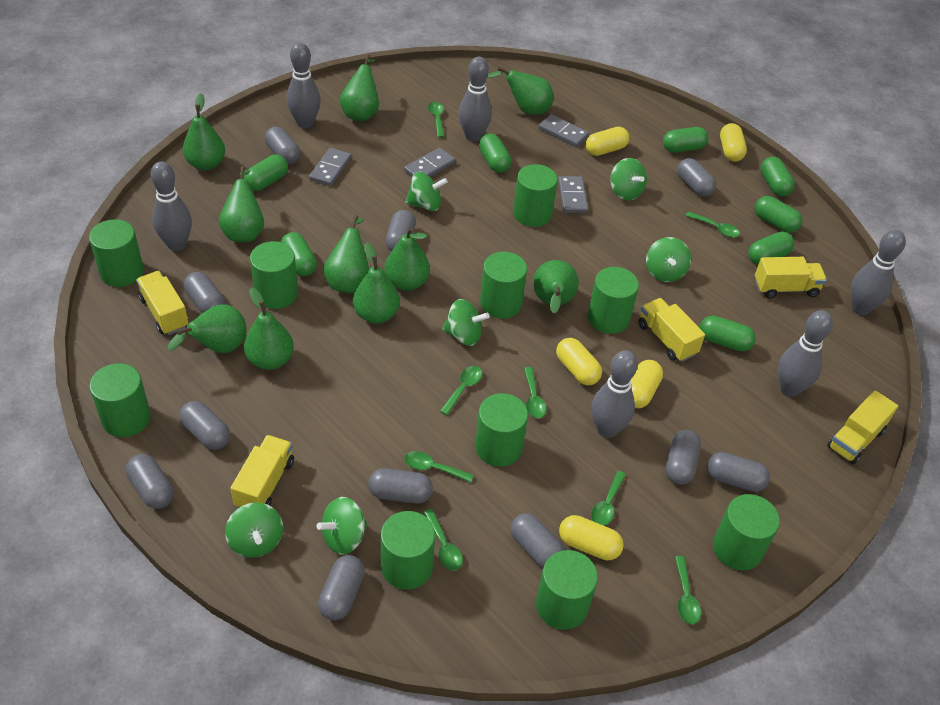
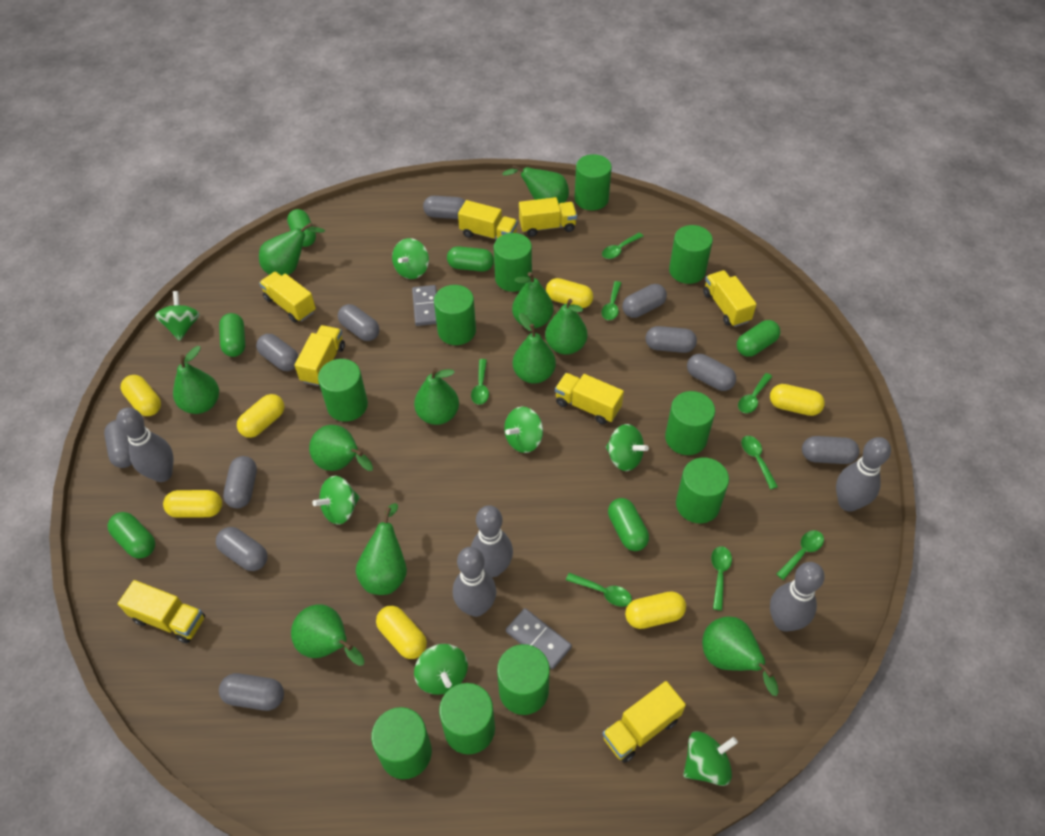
green capsule: [244,155,288,191] [281,232,317,276] [479,134,511,173] [663,127,708,153] [700,316,756,352] [748,231,794,265] [755,196,803,233] [760,157,795,196] = 8 -> [108,512,155,559] [219,313,245,357] [287,209,316,247] [447,246,494,272] [608,498,649,551] [737,320,780,357] = 6
green pear: [167,304,246,353] [183,93,225,170] [219,166,264,242] [244,287,294,370] [323,215,369,293] [340,54,379,121] [353,242,400,324] [384,227,430,291] [487,67,553,115] [533,260,579,314] = 10 -> [173,346,219,414] [259,222,325,276] [291,604,365,666] [309,425,373,471] [356,503,407,595] [414,368,459,425] [502,165,569,204] [512,272,554,328] [513,313,556,384] [545,299,587,355] [702,616,779,696] = 11
green spinning top: [225,502,283,558] [317,497,368,555] [405,172,448,211] [442,299,490,346] [610,158,647,200] [646,237,691,282] = 6 -> [155,291,200,341] [312,476,360,525] [392,238,429,279] [414,644,468,695] [504,407,543,453] [606,424,649,471] [683,731,738,786] = 7
grey bowling pin: [151,162,192,251] [287,42,321,128] [459,57,492,142] [591,350,638,438] [778,310,833,397] [851,230,906,315] = 6 -> [116,408,174,482] [453,547,496,617] [471,505,513,577] [770,562,824,631] [836,437,891,512] = 5
grey domino: [309,148,351,186] [404,148,455,177] [538,114,589,147] [558,176,588,213] = 4 -> [412,285,437,326] [506,608,572,669] = 2
yellow capsule: [556,338,602,385] [559,515,624,560] [586,127,629,156] [631,360,663,408] [720,123,747,162] = 5 -> [121,375,161,416] [163,490,222,518] [237,394,284,438] [376,606,427,659] [546,278,593,308] [625,591,686,629] [770,384,825,416] = 7
yellow truck: [136,271,189,335] [230,435,294,508] [638,298,705,362] [755,257,827,298] [827,390,898,464] = 5 -> [118,580,205,644] [259,271,316,322] [294,325,345,386] [458,200,518,240] [519,197,577,237] [555,373,624,424] [603,681,686,763] [703,270,757,327] = 8

